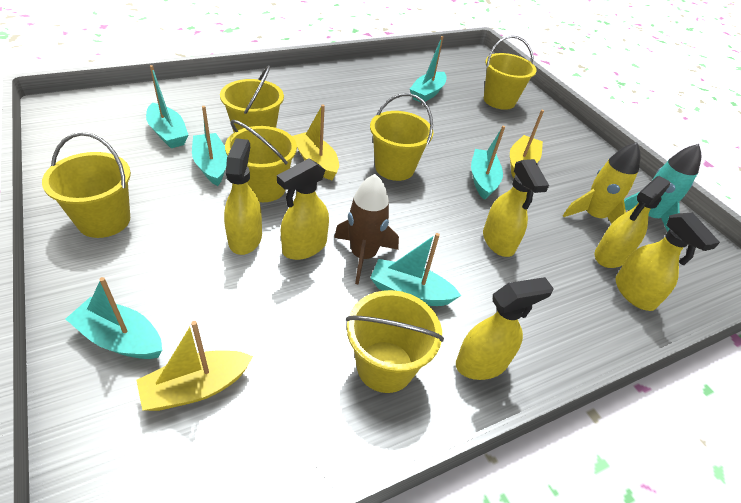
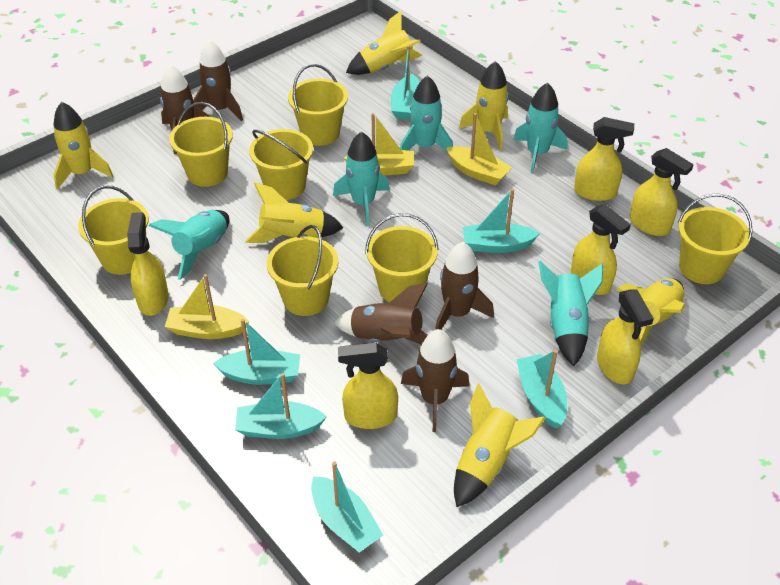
brown rocket: [334,174,399,285] = 1 -> [160,64,210,154] [193,39,243,121] [334,283,428,344] [401,329,470,432] [435,242,494,330] = 5
turquoise rocket: [624,144,702,232] = 1 -> [149,210,230,280] [333,131,390,226] [400,75,453,152] [513,82,567,173] [538,261,603,366] = 5
yellow bucket: [42,132,131,238] [220,65,284,132] [225,120,297,202] [346,290,444,393] [370,93,433,181] [484,35,537,110] = 6 -> [78,185,149,275] [169,102,233,187] [249,129,313,200] [267,225,339,316] [288,64,348,146] [365,213,439,302] [678,193,753,284] = 7
yellow rocket: [563,142,641,224] = 1 -> [54,102,113,190] [245,183,343,243] [346,11,422,75] [454,383,545,507] [459,61,509,150] [616,278,685,345] = 6

